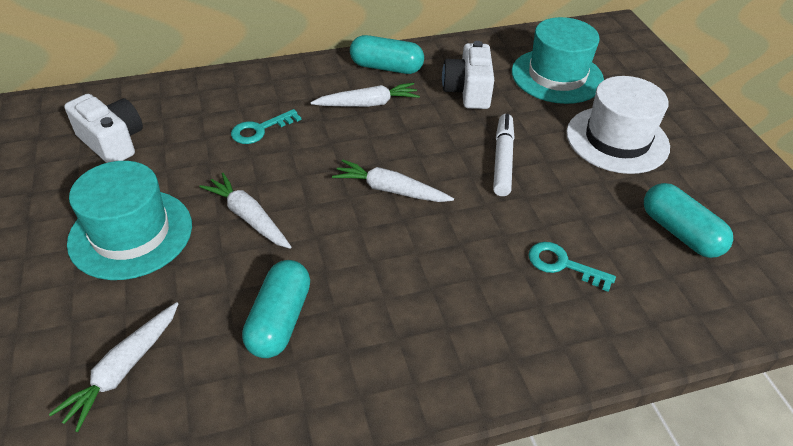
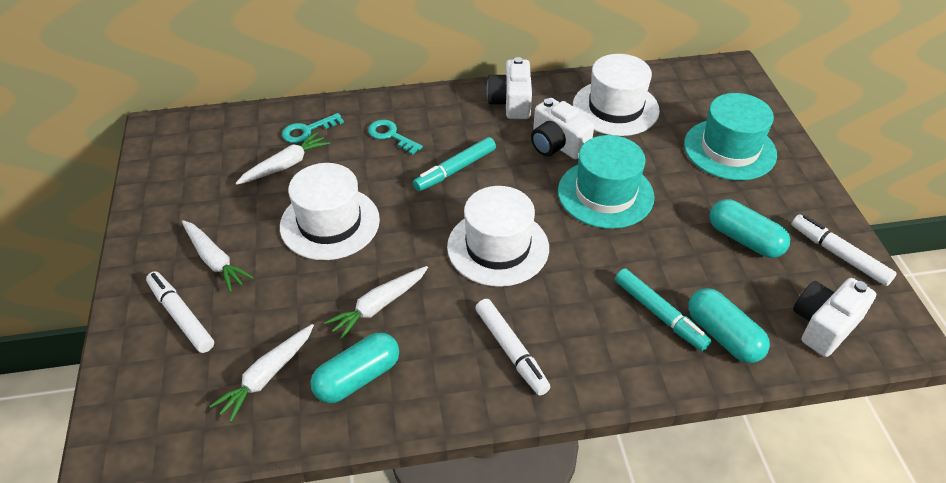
turquoise marker: none = 0 -> [413,137,496,191] [615,268,711,351] = 2
white camera: [64,94,143,163] [442,41,494,109] = 2 -> [487,57,532,119] [531,98,594,159] [793,278,876,357] = 3
white hat: [566,76,670,174] = 1 -> [280,163,380,260] [447,186,549,287] [573,54,660,136] = 3
white marker: [493,114,515,196] = 1 -> [146,271,214,353] [475,299,551,396] [792,214,897,286] = 3

